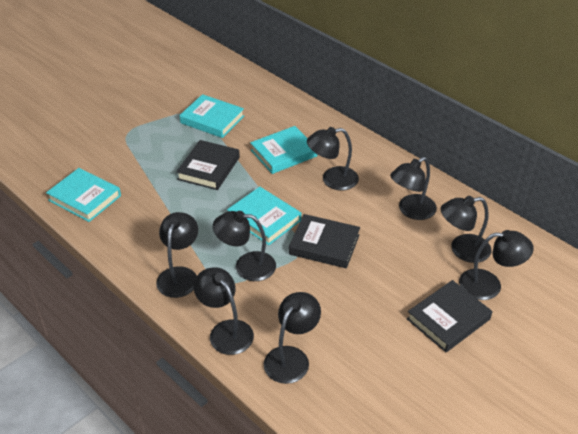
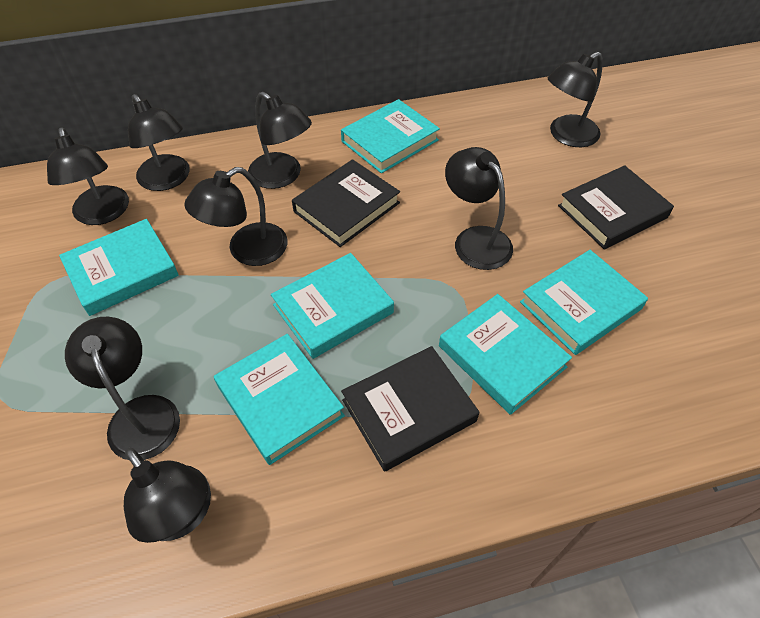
turquoise book: [46,168,121,222] [180,94,244,138] [227,187,301,245] [250,126,317,174] = 4 -> [59,219,179,316] [214,334,345,465] [271,253,394,359] [341,99,440,173] [439,294,572,415] [520,250,648,355] = 6

